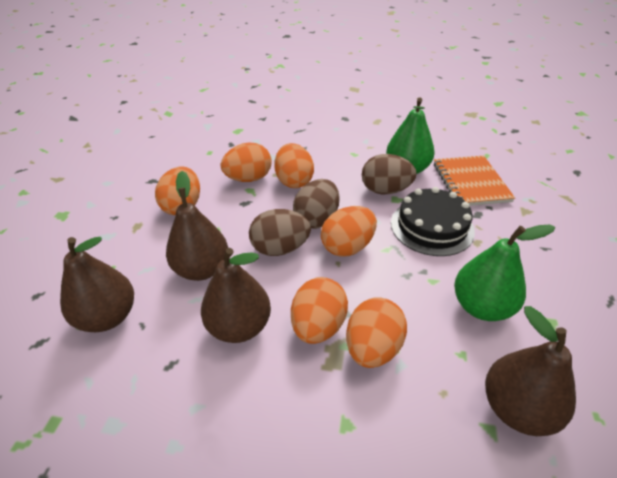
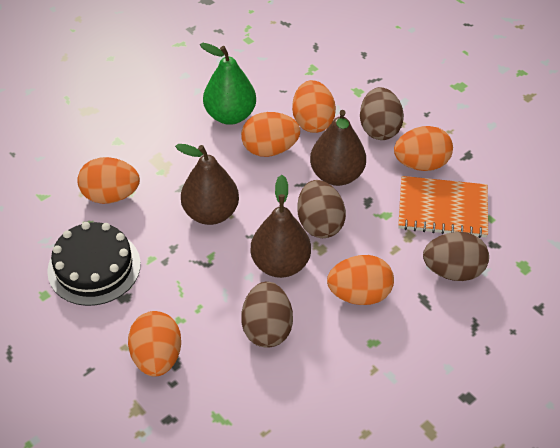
brown egg: [249,209,311,256] [293,179,339,229] [362,154,417,194] = 3 -> [241,281,293,348] [297,180,346,238] [360,87,404,140] [423,232,489,281] = 4
brown pear: [60,237,134,332] [166,171,228,281] [201,248,271,343] [485,306,576,436] = 4 -> [175,144,239,225] [250,175,311,278] [310,110,366,186] = 3
green pear: [386,98,434,174] [454,224,555,321] = 2 -> [200,43,256,125] = 1

